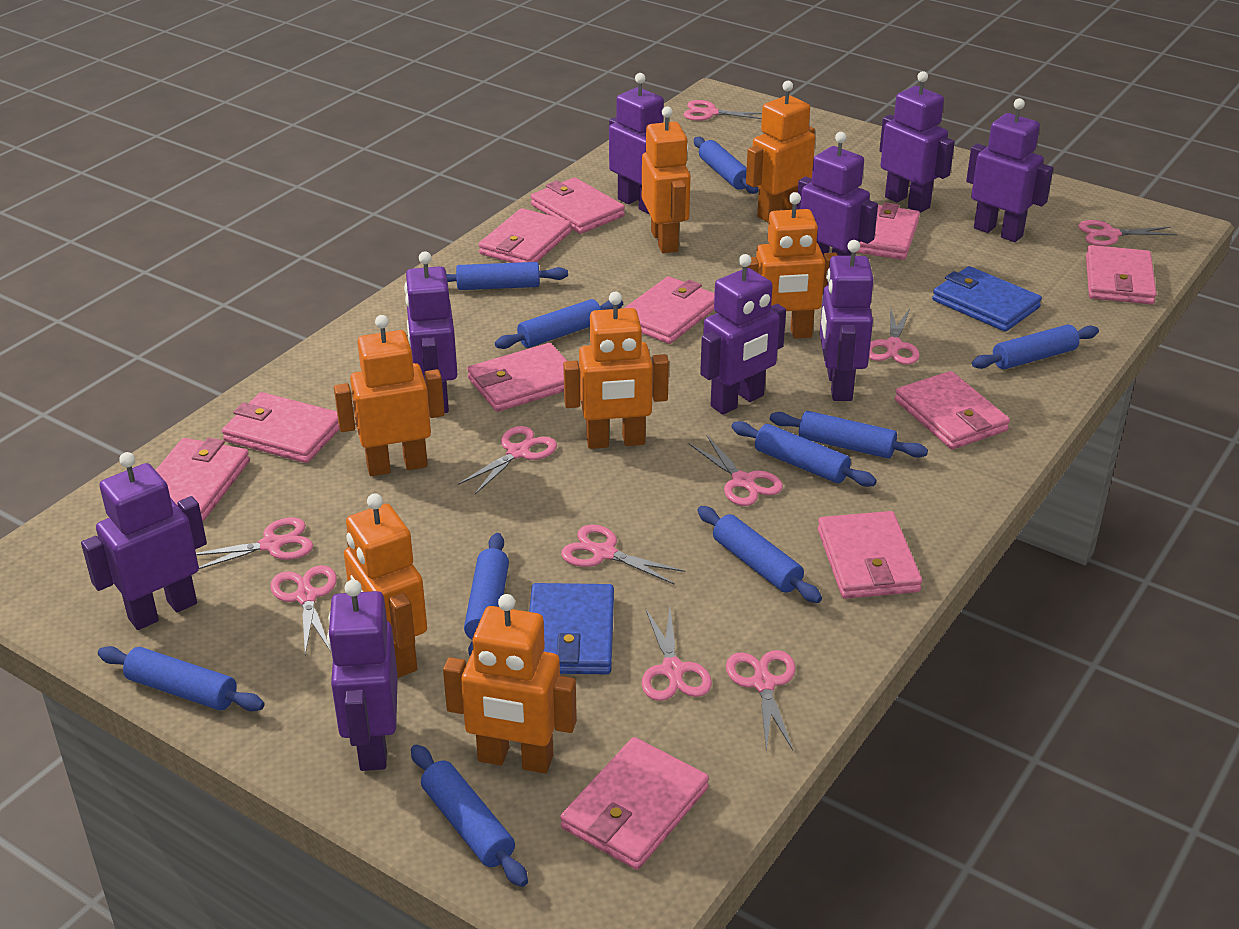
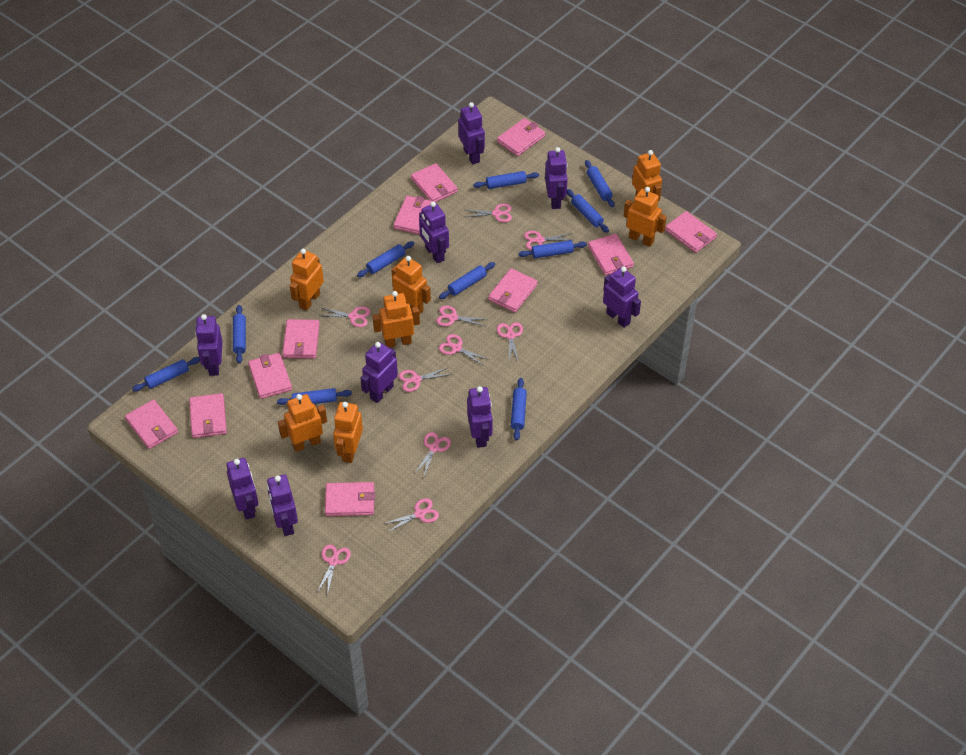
blue wallet: [529,583,614,674] [932,266,1042,332] = 2 -> none = 0

